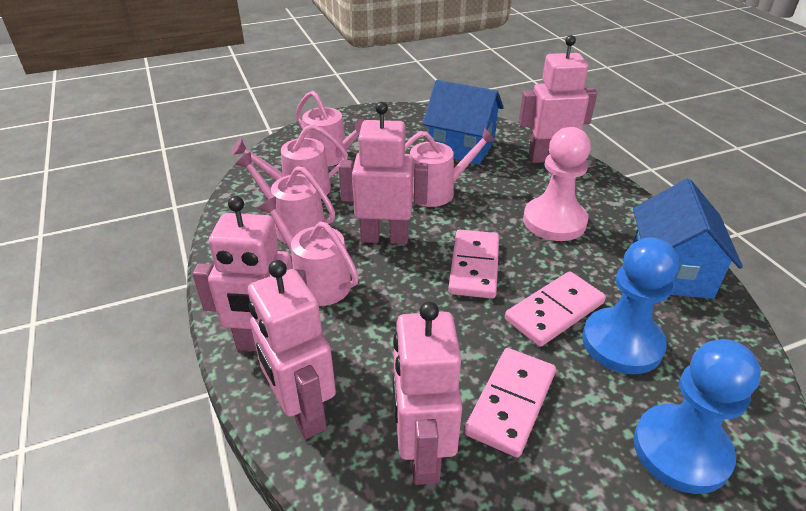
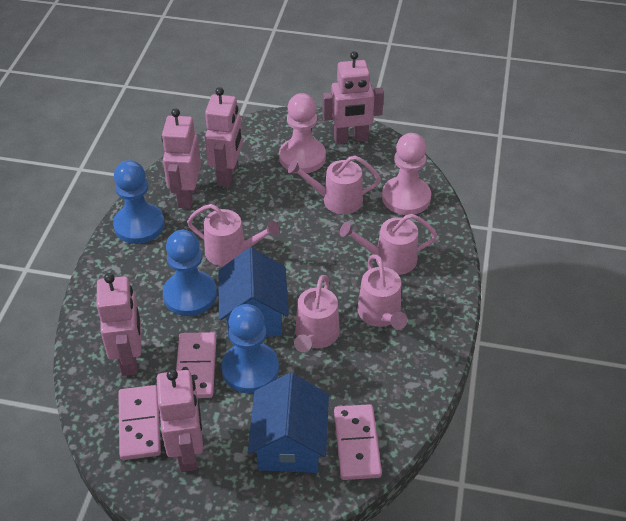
blue pawn: [582,237,679,374] [634,339,761,494] = 2 -> [113,160,165,244] [163,230,217,316] [221,304,279,393] = 3
pink pawn: [523,127,591,241] = 1 -> [279,93,326,173] [382,133,431,215] = 2

